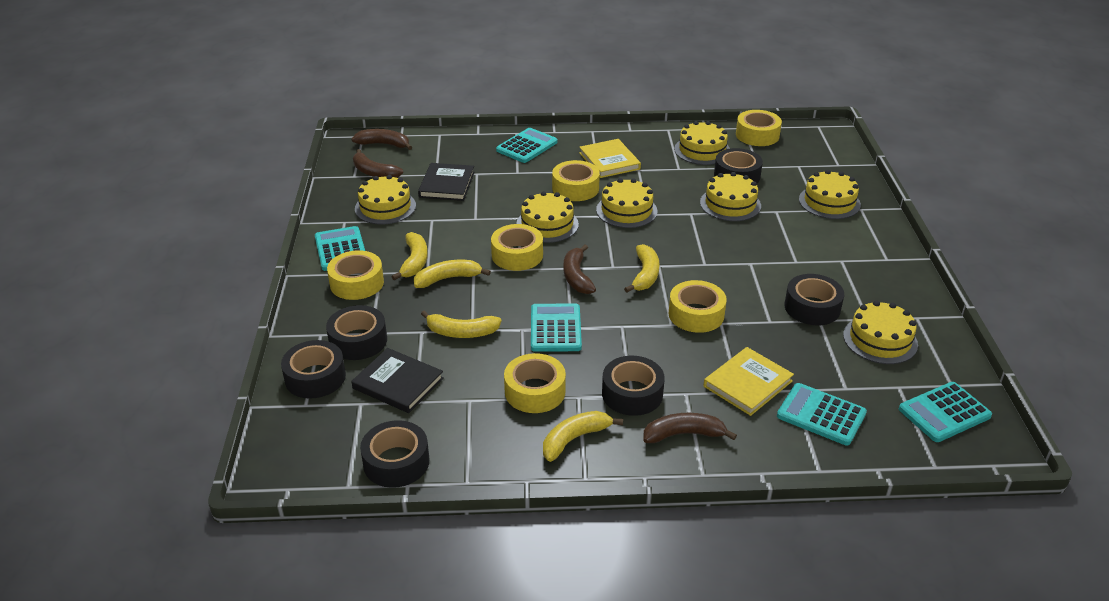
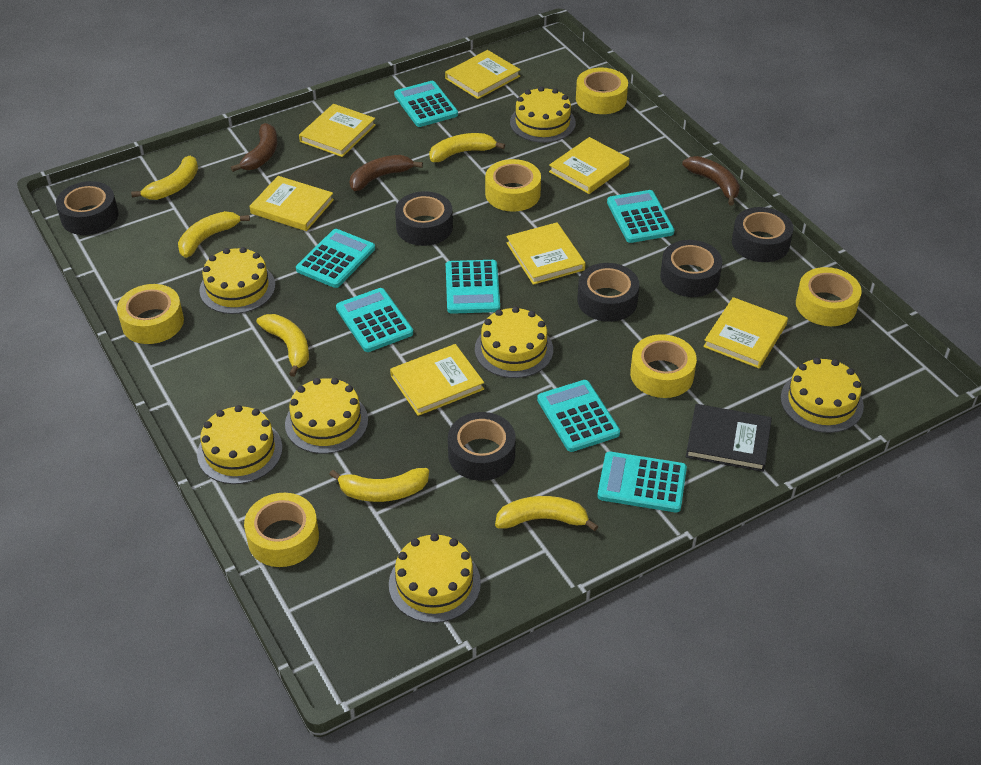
black book: [351,348,444,413] [418,163,475,201] = 2 -> [686,404,772,472] = 1
brown banana: [352,129,412,150] [353,149,403,178] [563,244,596,294] [643,413,737,443] = 4 -> [231,123,277,172] [350,155,423,191] [682,156,740,205] = 3
turquoise calculator: [315,226,365,271] [496,128,557,163] [531,303,582,352] [777,383,867,446] [899,382,992,442] = 5 -> [296,229,375,288] [336,288,413,352] [394,81,458,127] [446,260,500,314] [537,380,620,452] [597,452,687,513] [607,190,674,243] = 7
yellow banana: [392,232,428,280] [414,260,491,288] [421,311,502,338] [543,411,623,462] [624,244,659,293] = 5 -> [131,156,198,200] [178,211,250,258] [257,314,309,377] [329,468,429,502] [429,133,505,162] [495,496,598,531] = 6
yellow book: [579,139,641,178] [703,347,794,416] = 2 -> [249,176,334,231] [299,104,376,157] [390,344,484,416] [445,50,520,99] [507,222,586,285] [549,137,630,194] [703,297,788,368] = 7

